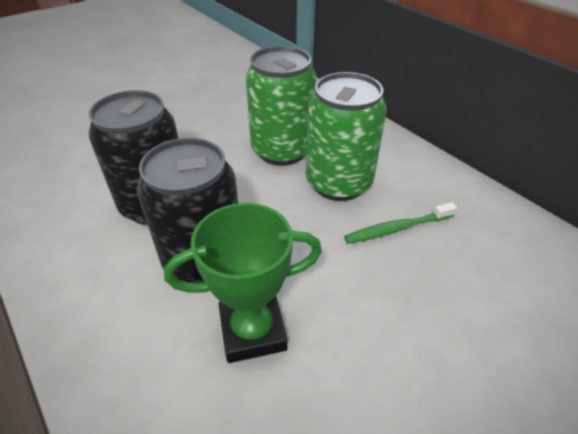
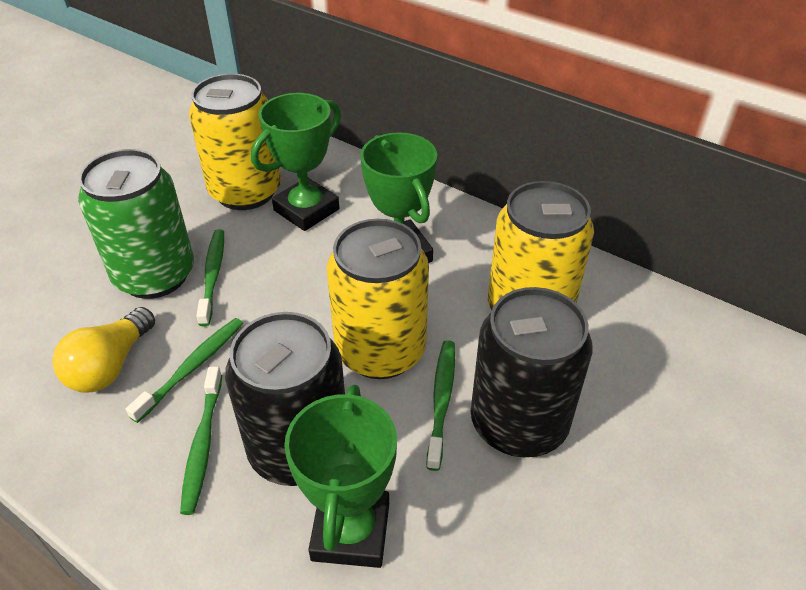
green can: [246,46,316,166] [306,72,387,201] = 2 -> [78,149,194,299] = 1
green toothbrush: [344,202,457,244] = 1 -> [126,318,243,423] [180,367,222,515] [196,229,224,326] [426,340,455,471] = 4
green trophy: [164,203,322,363] = 1 -> [251,93,341,231] [284,385,397,568] [360,132,437,263] = 3
yellow can: none = 0 -> [189,74,281,210] [327,219,429,379] [488,181,594,310] = 3
yellow light bulb: none = 0 -> [52,307,155,392] = 1

